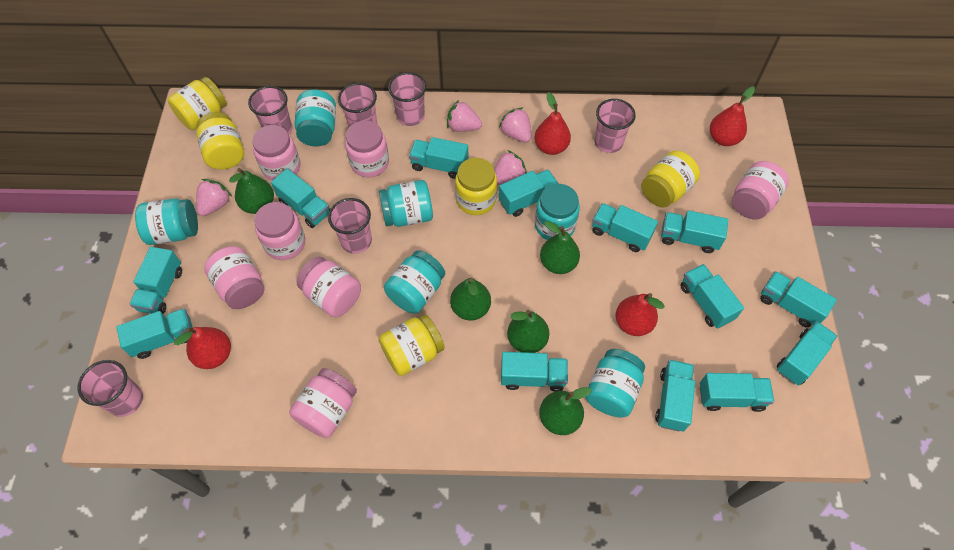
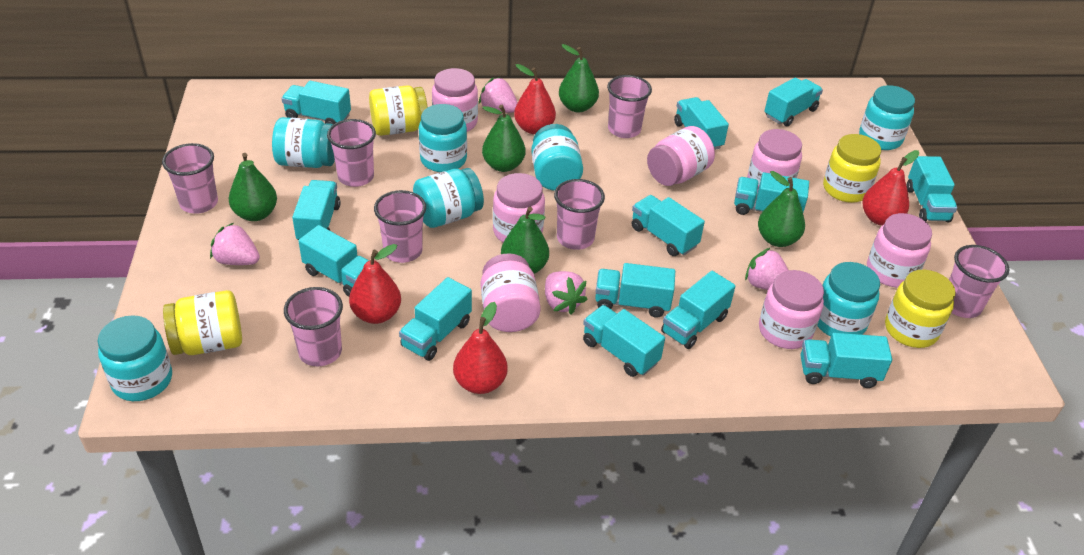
pink cup: [77,360,143,417] [248,86,292,134] [328,198,372,254] [338,83,377,127] [388,72,426,126] [595,99,636,153] = 6 -> [162,143,218,214] [284,287,343,366] [327,119,376,187] [374,190,426,263] [554,179,605,250] [607,75,652,138] [949,245,1009,318] = 7
turquoise jar: [135,198,198,245] [295,89,336,146] [379,180,433,227] [384,250,445,314] [535,184,580,240] [586,349,645,417] = 6 -> [98,315,172,401] [272,117,335,168] [413,168,484,228] [419,104,467,172] [531,124,583,191] [817,262,880,336] [859,85,915,150] = 7
yellow jar: [168,77,227,130] [196,112,244,170] [379,314,445,376] [455,158,497,215] [641,151,700,207] = 5 -> [163,290,242,355] [369,85,428,136] [823,134,881,203] [885,270,956,348] = 4

